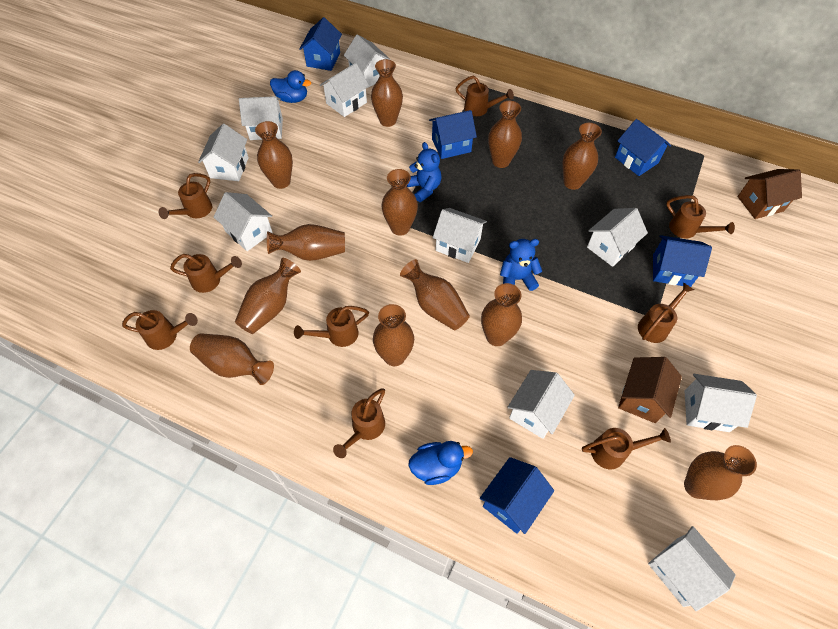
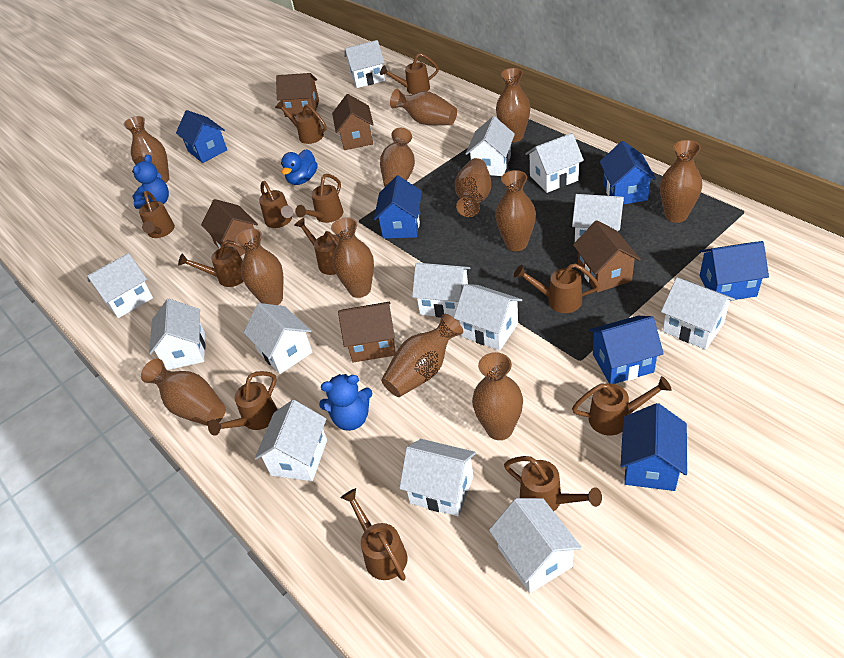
blue duck: [270,70,311,103] [408,441,473,485] = 2 -> [281,149,318,185] = 1
blue house: [299,17,342,71] [429,110,477,159] [480,457,554,534] [615,119,671,176] [653,235,712,287] = 5 -> [176,110,227,163] [374,176,422,239] [589,316,664,384] [599,141,656,205] [621,403,687,491] [699,241,769,301] = 6
brown house: [618,357,682,423] [738,169,802,219] = 2 -> [201,199,258,256] [276,73,319,117] [332,94,374,150] [338,302,396,363] [573,220,641,293] = 5
brown watering can: [122,310,198,350] [159,173,212,219] [170,254,242,293] [294,306,369,347] [333,389,385,458] [455,76,514,116] [582,428,671,469] [638,282,694,343] [666,195,735,238] = 9 -> [139,191,175,238] [178,240,244,287] [208,371,278,436] [259,181,293,228] [275,100,327,144] [294,218,339,275] [295,174,343,223] [341,488,407,581] [380,53,439,94] [504,456,602,511] [514,263,600,313] [572,376,672,436] = 12
white house: [198,124,249,181] [214,192,273,251] [239,96,283,140] [320,63,369,117] [344,34,391,88] [433,208,487,263] [508,370,575,439] [587,208,648,267] [648,526,736,611] [685,374,757,432] = 10 -> [87,253,153,318] [149,299,205,370] [243,303,312,374] [255,400,327,481] [344,40,385,88] [399,439,476,517] [412,263,470,318] [454,284,522,350] [466,116,515,176] [489,498,582,593] [525,133,584,193] [572,194,624,242] [661,277,735,350] = 13

